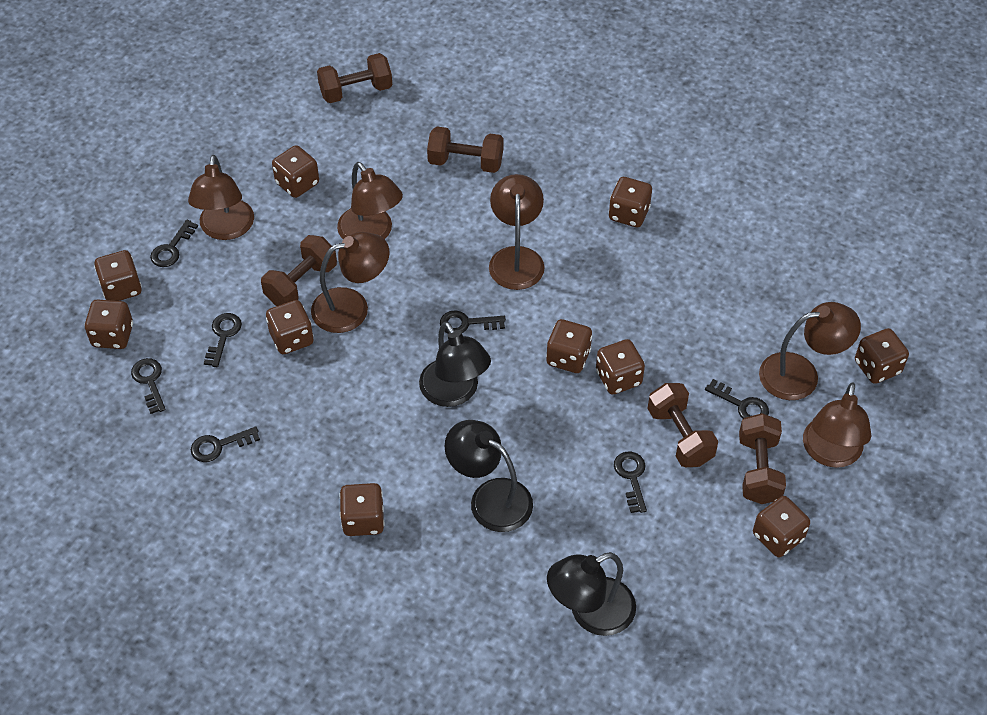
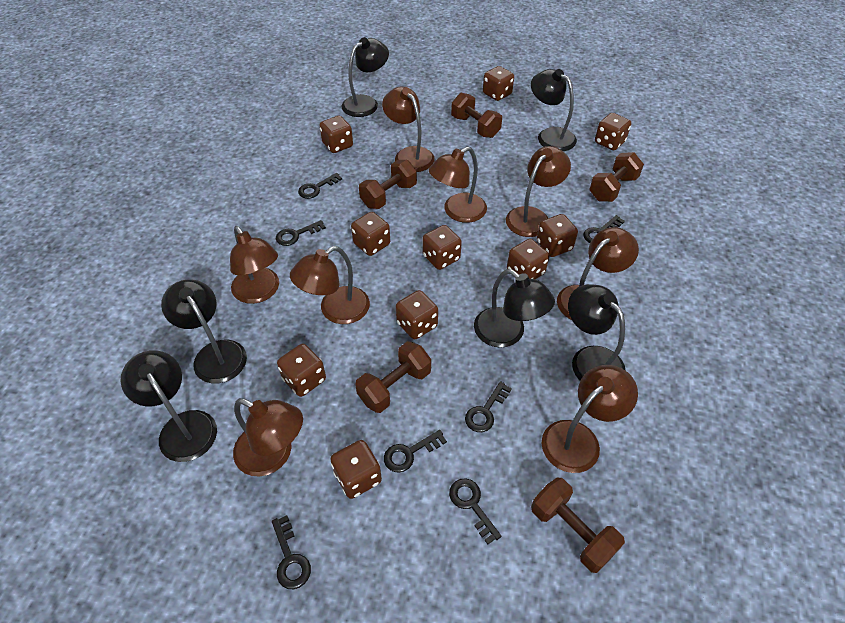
black lamp: [419,321,491,407] [444,420,533,532] [547,552,636,636] = 3 -> [121,350,217,462] [161,279,247,383] [342,37,389,117] [474,269,555,348] [531,69,577,151] [568,284,626,381] = 6
brown lamp: [188,155,254,240] [311,232,389,333] [337,162,403,239] [489,174,545,290] [759,302,861,400] [803,383,871,468] = 6 -> [230,226,279,304] [233,398,303,476] [290,246,370,324] [382,86,435,172] [429,147,487,223] [506,146,571,237] [542,365,638,473] [557,227,639,320] = 8

